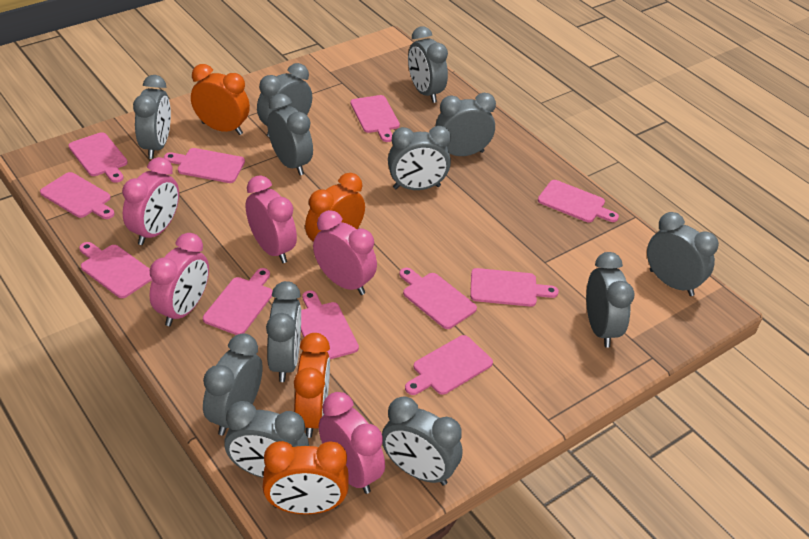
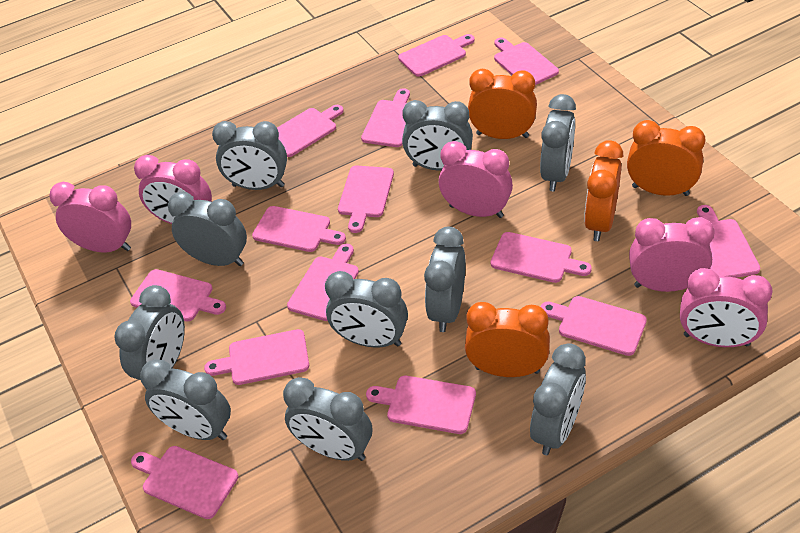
grey clock: [133,75,171,159] [203,333,263,435] [224,401,309,478] [257,63,312,137] [266,281,301,382] [267,94,313,175] [382,396,462,486] [388,126,451,190] [408,27,448,103] [435,93,496,156] [586,252,634,348] [647,212,719,296] = 12 -> [114,285,185,390] [140,359,231,440] [168,192,247,266] [212,121,287,190] [283,377,372,461] [325,271,408,348] [402,100,473,171] [424,227,466,332] [530,343,586,455] [540,94,576,191] = 10
pink cutting board: [40,172,114,219] [68,132,128,183] [79,242,152,298] [164,148,245,183] [203,268,272,335] [301,290,359,359] [350,95,400,142] [399,268,477,329] [405,335,493,395] [470,268,559,307] [538,180,619,222] = 11 -> [130,269,226,321] [131,446,238,519] [204,329,309,385] [252,206,346,252] [277,105,344,157] [287,244,359,321] [338,165,394,233] [361,88,410,147] [366,376,476,434] [398,34,475,77] [491,232,592,283] [494,38,559,85] [541,296,647,356] [697,205,760,278] = 14

